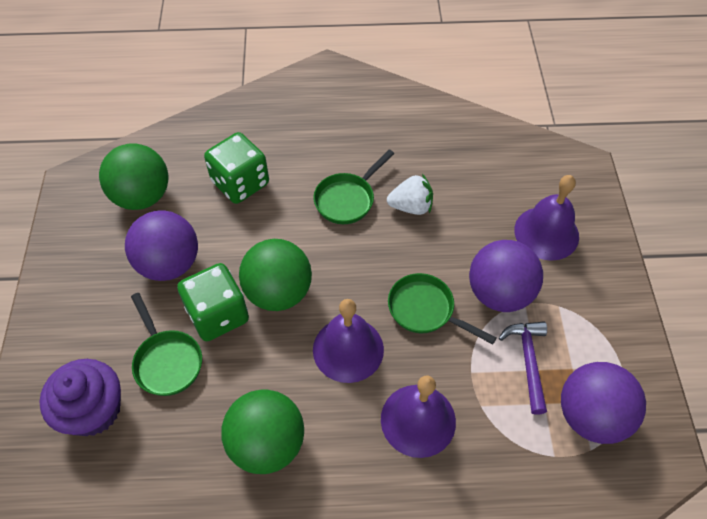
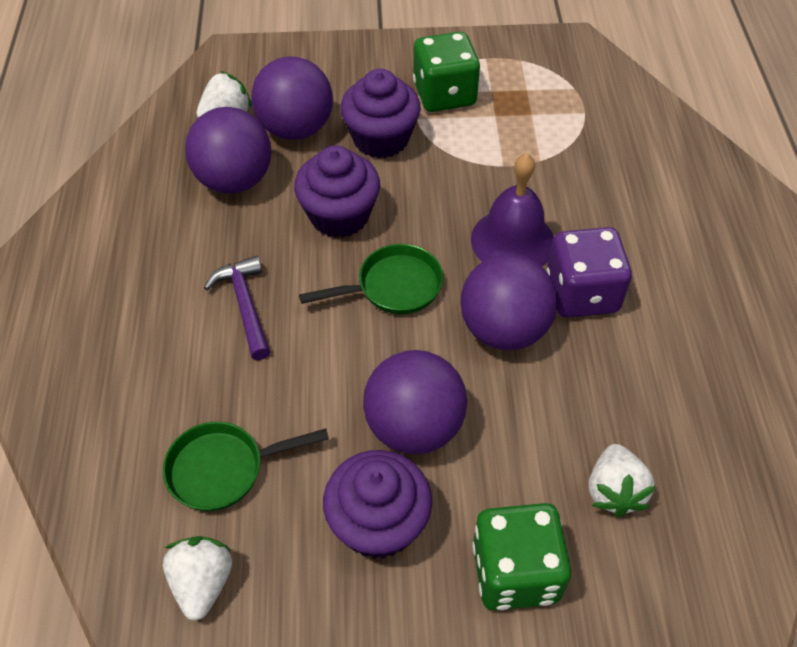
green ball: [99,143,168,210] [221,389,304,474] [239,239,312,311] = 3 -> none = 0
green pan: [131,293,202,396] [313,149,394,224] [388,273,497,345] = 3 -> [163,422,329,511] [299,244,443,314] = 2
purple ball: [125,210,198,281] [469,240,543,312] [561,362,646,444] = 3 -> [185,107,272,194] [251,56,333,140] [363,350,467,454] [460,254,558,350] = 4
purple bell: [313,299,384,383] [381,376,456,458] [514,175,579,261] = 3 -> [471,153,554,266] = 1
purple cupcake: [39,359,121,436] = 1 -> [294,146,380,238] [323,450,432,559] [340,69,421,158] = 3
purple dice: none = 0 -> [547,227,632,318] = 1
white strawberry: [387,174,433,215] = 1 -> [163,536,232,621] [196,71,252,118] [589,444,656,517] = 3

